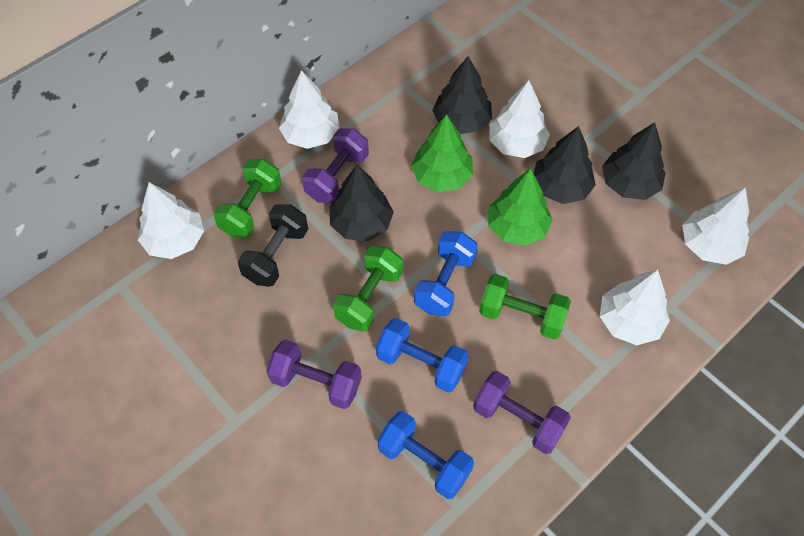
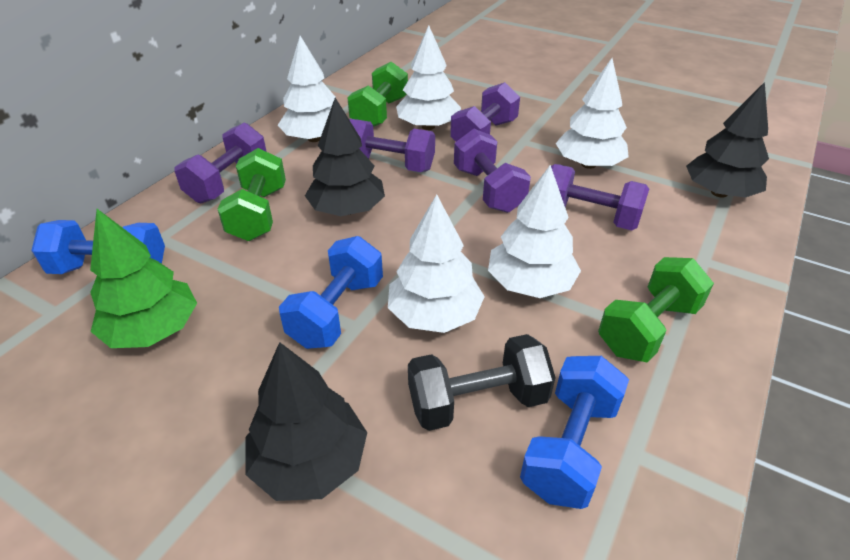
black tree: [330,165,394,241] [432,56,492,134] [533,126,596,204] [602,122,665,200] = 4 -> [246,342,367,501] [305,98,385,216] [686,82,769,198] = 3
green tree: [411,114,473,192] [488,168,553,246] = 2 -> [90,209,197,348] = 1
purple dumbbell: [266,339,362,409] [302,128,369,203] [473,371,571,454] = 3 -> [174,122,267,203] [349,119,435,172] [450,82,520,142] [454,129,531,213] [551,164,649,231] = 5

